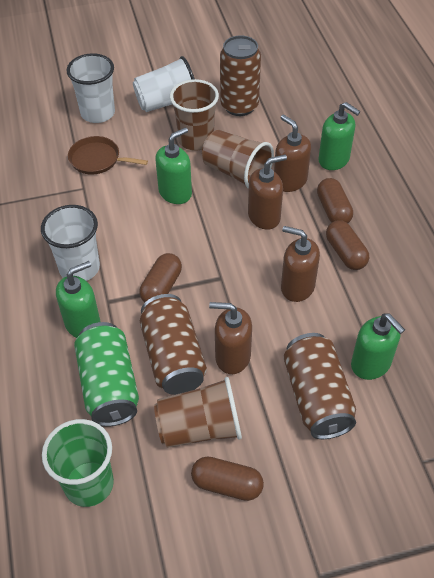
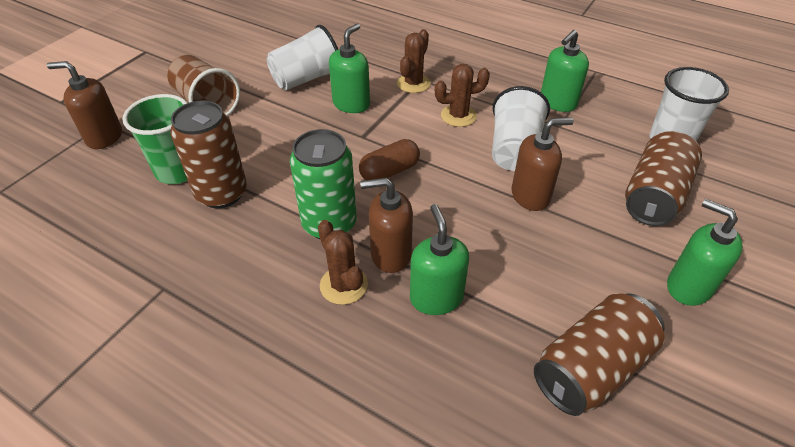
brown cactus: none = 0 -> [318,220,368,305] [397,29,431,93] [435,64,490,127] = 3
brown capsule: [140,253,182,303] [191,457,264,501] [317,178,353,223] [326,220,369,270] = 4 -> [359,139,420,180] = 1
brown cup: [154,377,242,448] [170,79,219,151] [202,130,274,189] = 3 -> [167,55,240,116] = 1
brown pan: [68,136,148,174] = 1 -> none = 0
brown soap dispenser: [209,302,252,374] [248,155,287,230] [274,115,311,192] [281,226,320,302] = 4 -> [47,61,122,149] [360,178,413,273] [512,118,574,211] = 3

